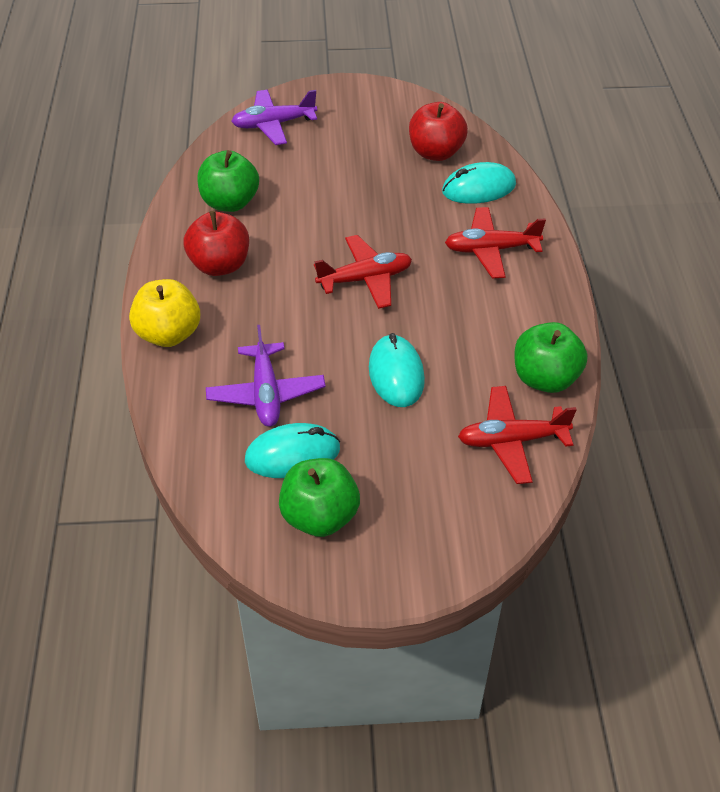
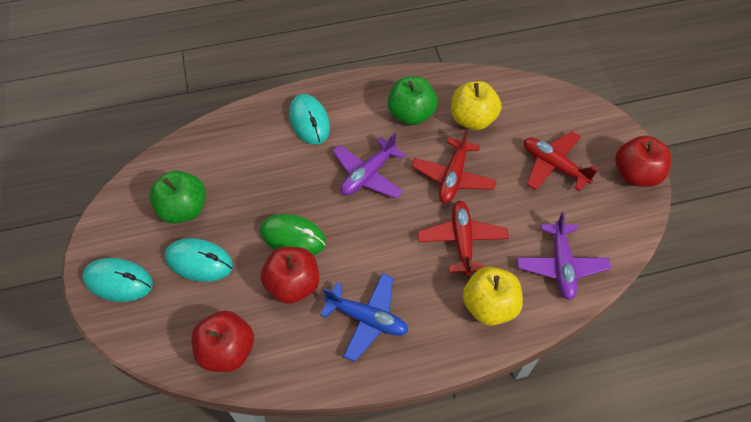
blue plane: none = 0 -> [320,273,408,362] = 1
green apple: [197,150,259,212] [279,458,360,537] [515,322,588,393] = 3 -> [149,170,205,224] [387,76,438,125] = 2
green mouse: none = 0 -> [260,214,326,255] = 1
red apple: [183,211,249,276] [409,102,468,161] = 2 -> [191,311,254,372] [261,247,319,304] [616,136,671,187] = 3
yellow apple: [129,279,200,347] = 1 -> [451,81,501,130] [463,267,523,326] = 2

